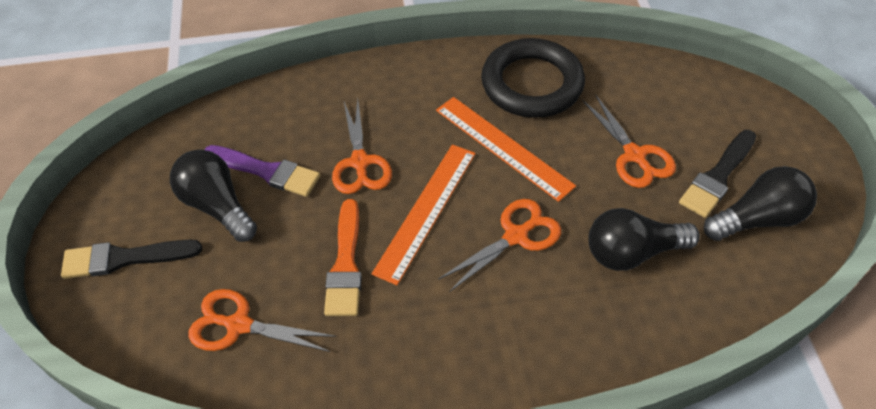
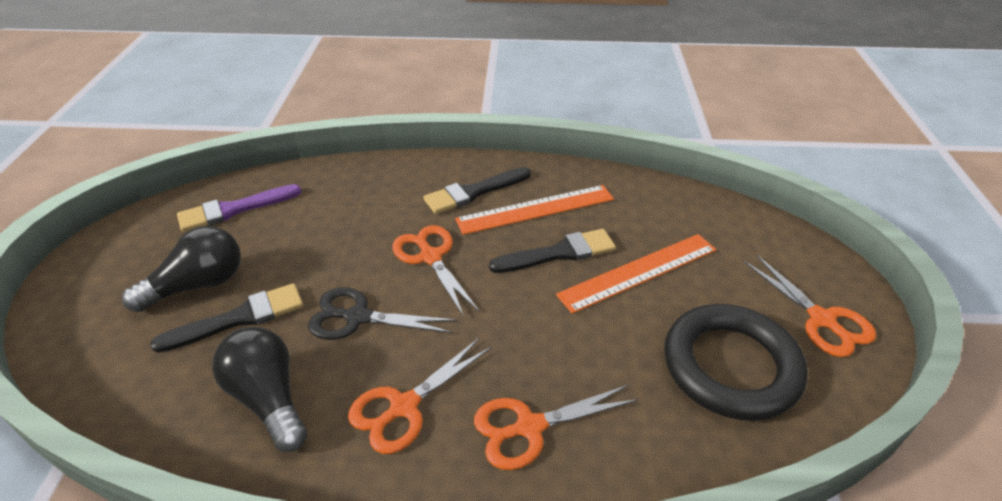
black brush: [61,240,202,279] [679,130,756,218] = 2 -> [150,283,303,353] [423,167,531,214] [489,229,616,273] = 3
black light bulb: [170,149,257,242] [588,208,700,271] [704,166,817,241] = 3 -> [122,226,241,312] [212,327,307,452] = 2
black scissors: none = 0 -> [308,287,457,340] = 1
orange brush: [324,199,362,316] = 1 -> none = 0

